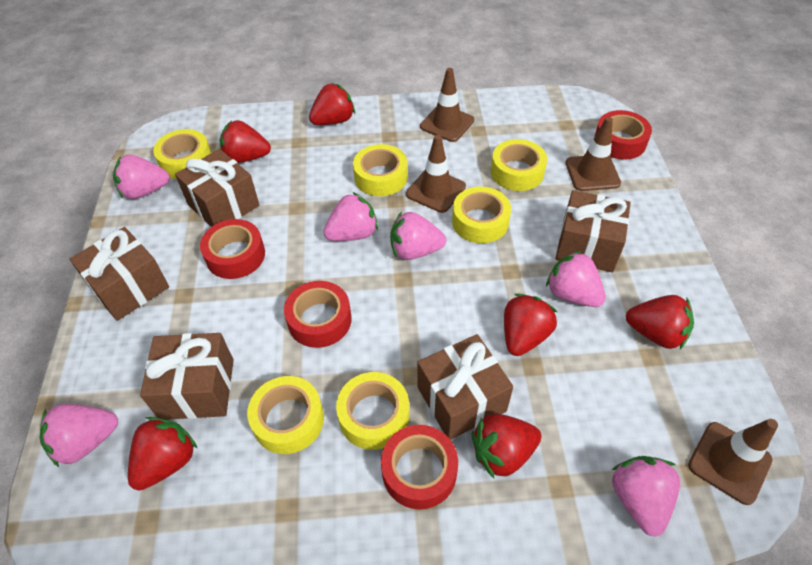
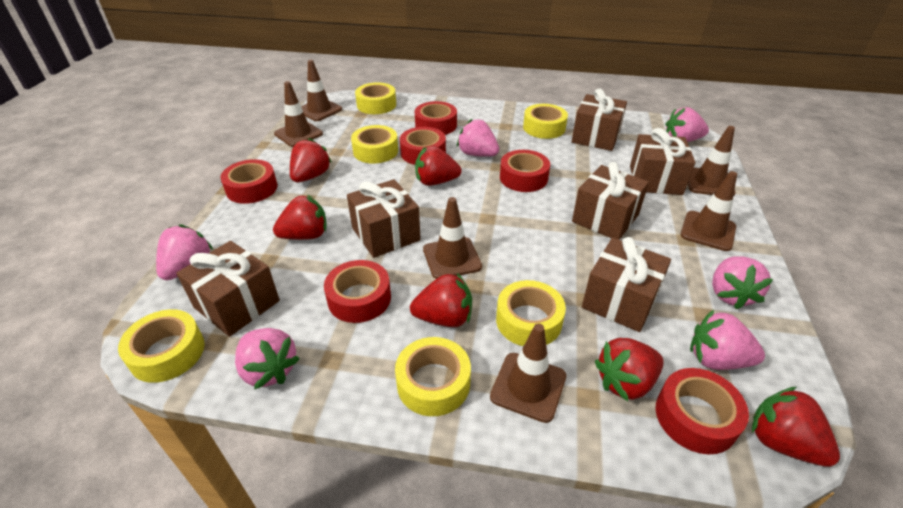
brown gift: [70,227,169,321] [140,333,234,420] [175,149,259,227] [418,334,513,440] [555,190,631,272] = 5 -> [176,241,280,337] [347,179,421,258] [572,89,627,151] [572,162,649,240] [582,237,671,332] [630,128,695,195] = 6
brown traffic cone: [406,135,466,213] [420,68,474,142] [565,117,621,191] [688,419,778,505] = 4 -> [274,81,323,147] [301,60,342,121] [423,197,482,279] [490,323,566,423] [680,171,737,251] [688,126,736,196] = 6
red tape: [200,219,265,279] [284,281,351,348] [381,425,458,509] [594,110,652,159] = 4 -> [221,159,277,204] [324,260,391,323] [400,127,446,165] [415,101,457,135] [500,150,550,192] [656,368,749,454] = 6

